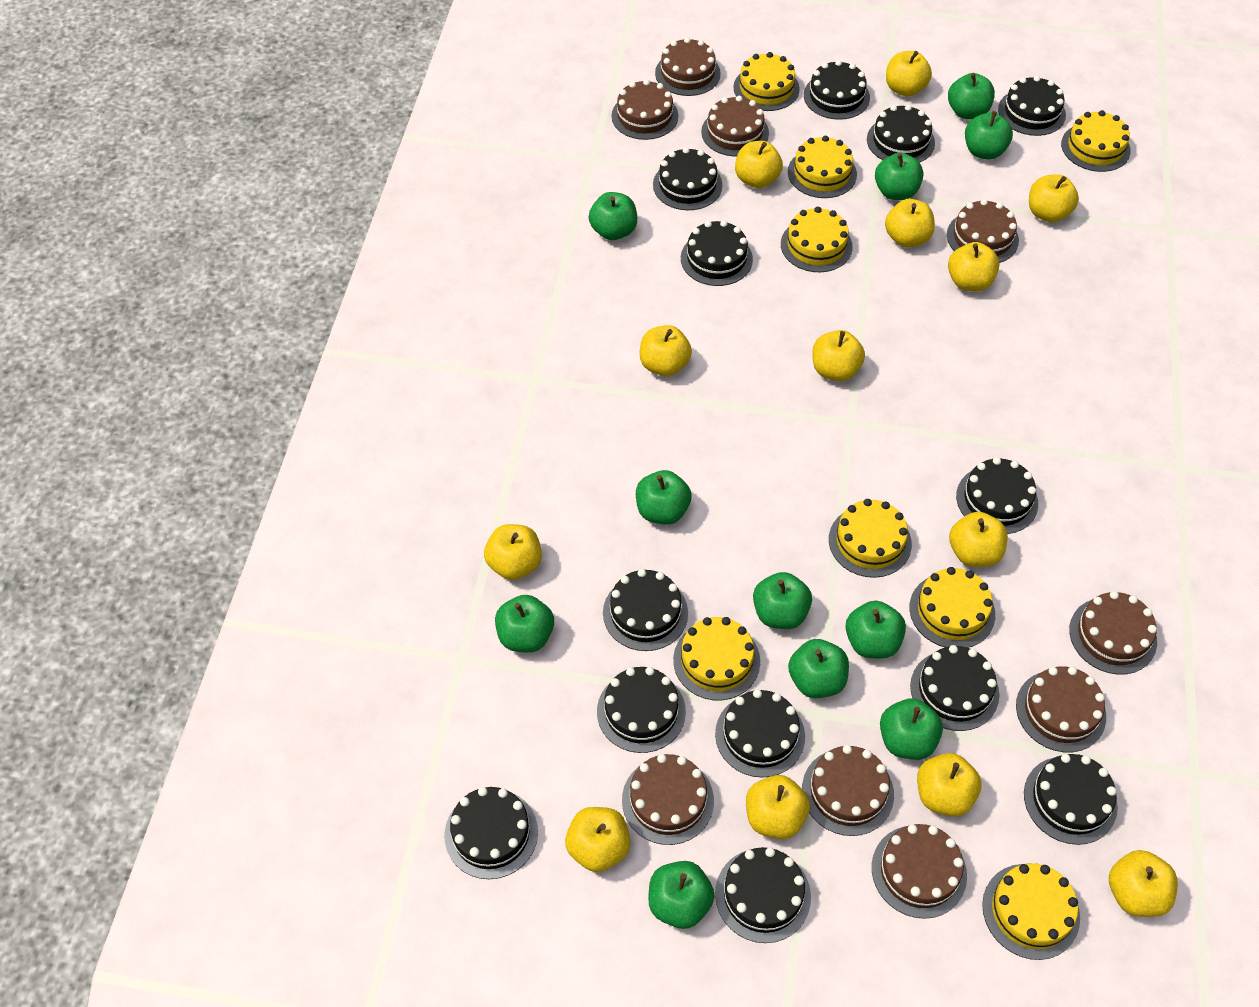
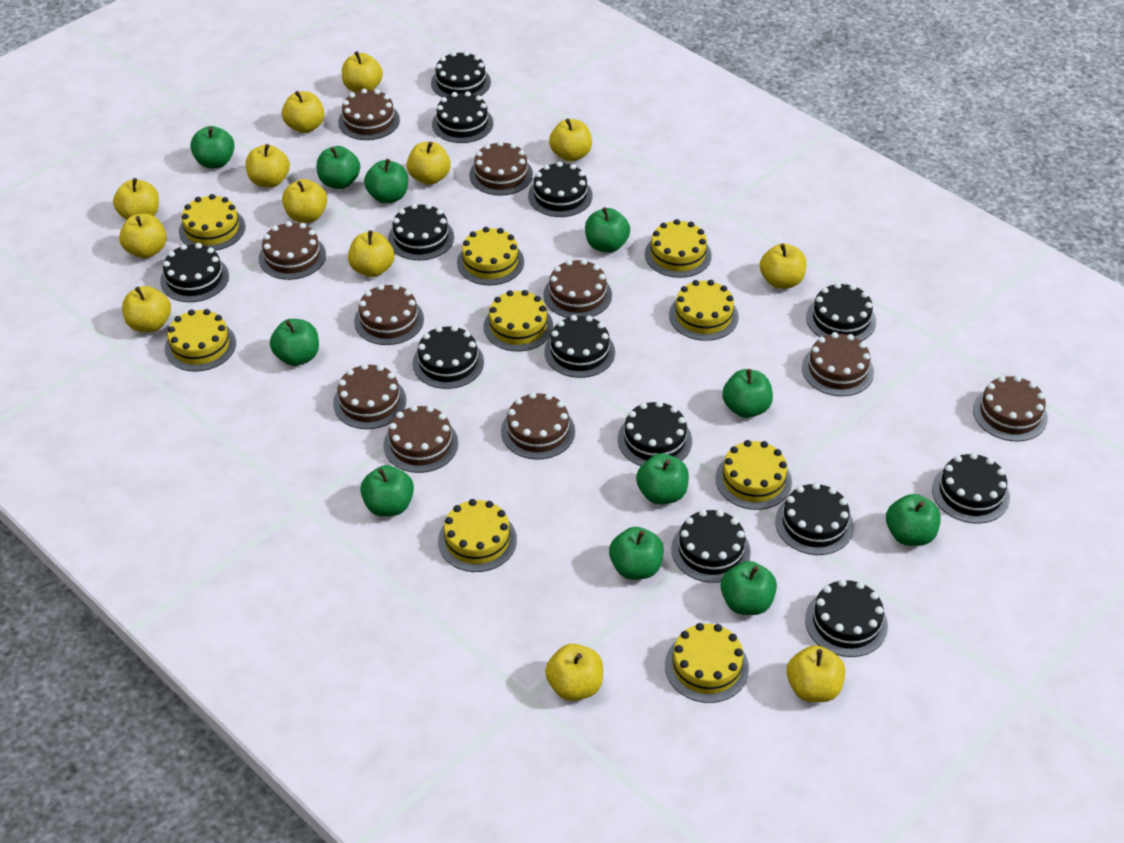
brown cake: [611,79,678,140] [622,754,714,845] [655,37,721,96] [701,96,769,157] [802,745,894,836] [872,824,967,919] [947,199,1019,263] [1016,666,1106,752] [1069,591,1157,675] = 9 -> [259,221,326,280] [333,364,406,429] [338,89,400,140] [354,284,424,345] [383,405,458,473] [469,141,533,196] [501,392,575,460] [544,259,612,318] [802,332,874,396] [973,375,1048,442] = 10
yellow cake: [673,617,760,700] [733,52,800,111] [781,207,853,272] [788,136,857,198] [829,499,912,578] [909,567,995,648] [982,863,1080,960] [1061,110,1131,172] = 8 -> [165,309,236,372] [179,194,245,251] [438,499,517,572] [457,227,524,285] [483,290,553,351] [645,219,712,278] [665,623,749,703] [669,280,739,341] [715,440,792,510] = 9

